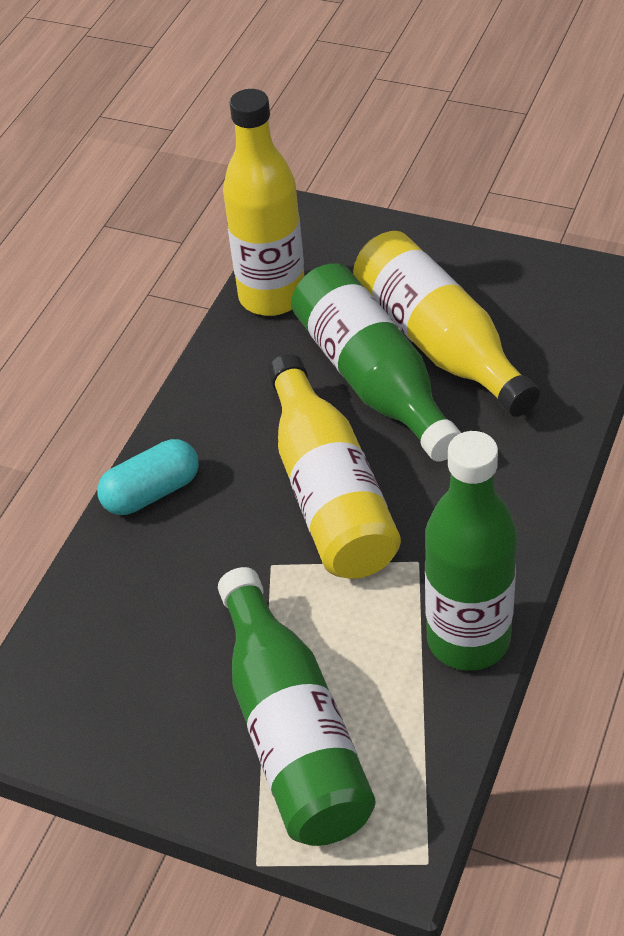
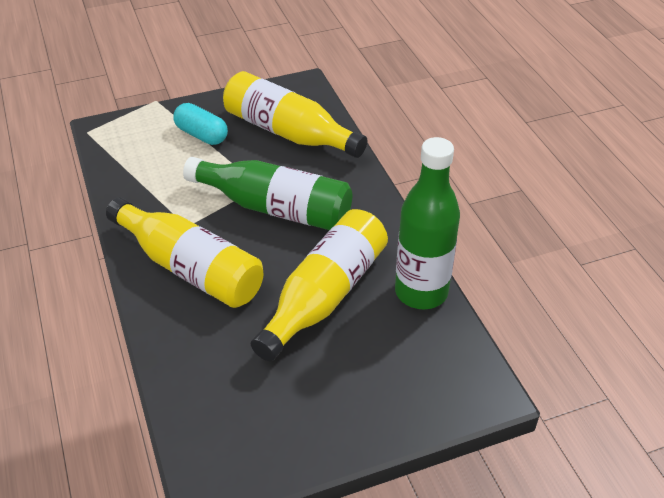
green bottle: [218,567,376,846] [291,263,461,461] [425,431,517,671] = 3 -> [183,157,352,230] [395,137,460,309] = 2

